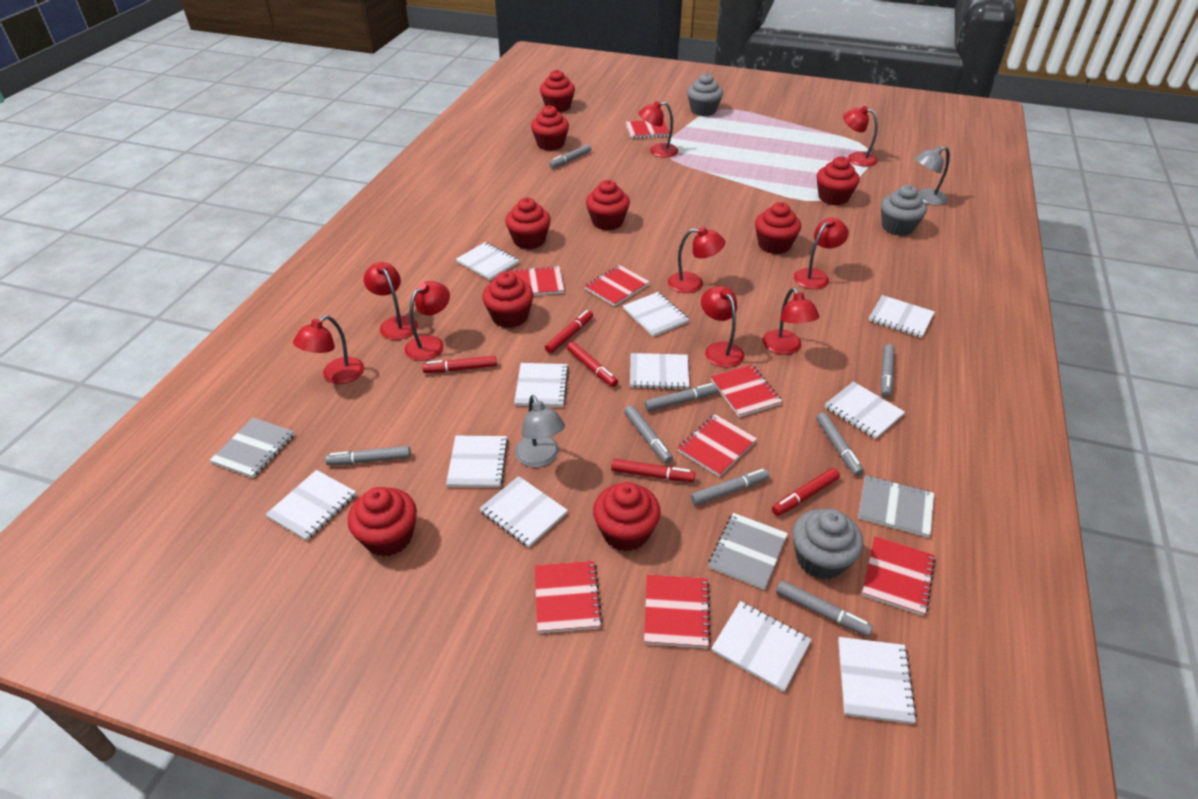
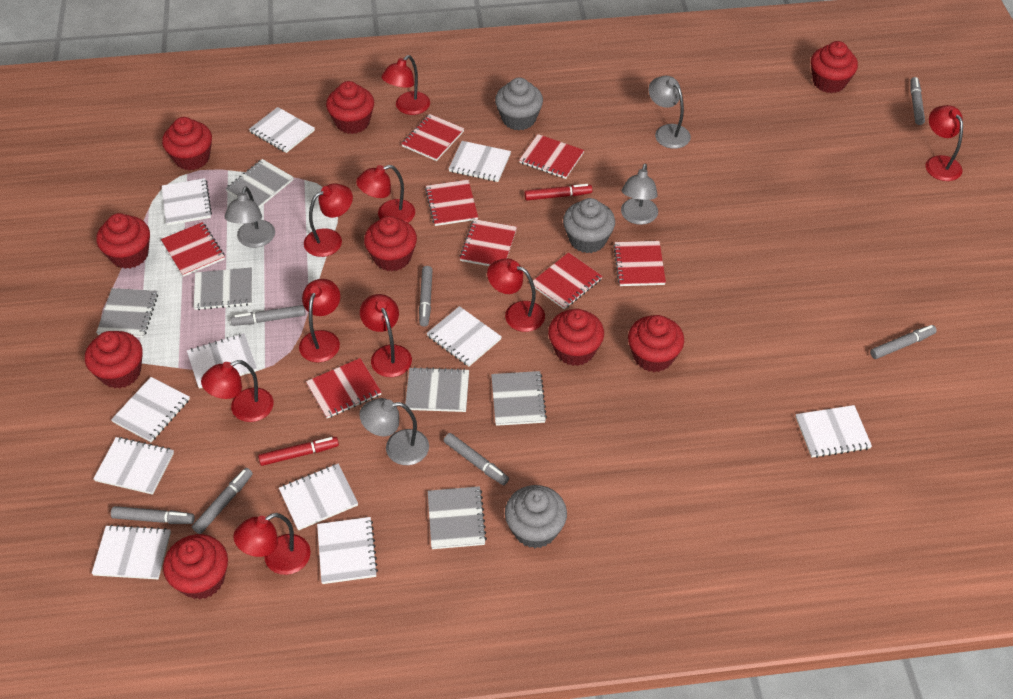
grey lamp: [515,395,565,467] [915,146,950,205] = 2 -> [225,186,275,248] [359,398,429,465] [621,164,658,225] [648,76,691,149] = 4
grey marker: [325,446,411,465] [549,144,591,168] [624,405,673,464] [645,383,718,411] [691,469,769,505] [776,580,873,636] [816,412,864,476] [880,344,895,398] = 8 -> [111,506,195,524] [192,468,253,534] [230,305,305,326] [419,266,433,327] [444,433,509,485] [870,325,937,359] [910,77,925,125] = 7
grey notebook: [210,418,295,478] [708,513,788,590] [858,475,934,538] = 3 -> [96,288,158,338] [193,267,252,310] [225,159,294,208] [405,367,469,412] [428,486,487,549] [491,371,547,426] = 6
red marker: [422,356,497,373] [545,310,593,353] [567,342,618,387] [611,459,696,482] [772,468,840,516] = 5 -> [258,437,339,466] [525,184,592,201] = 2

